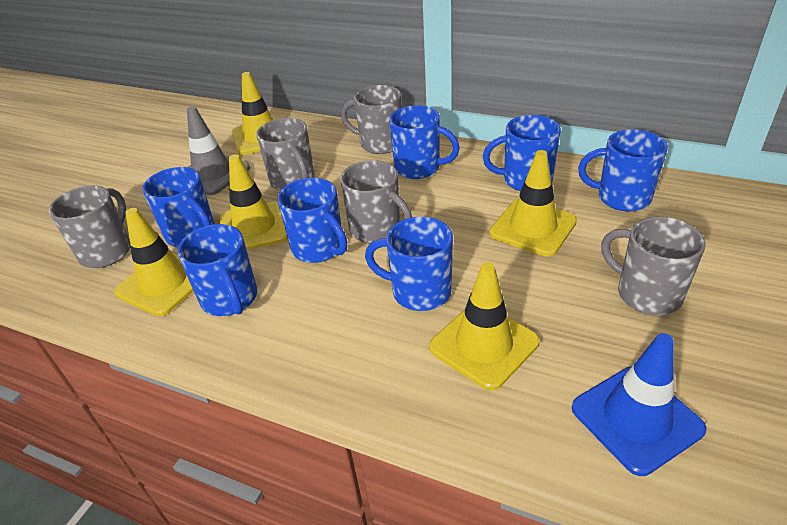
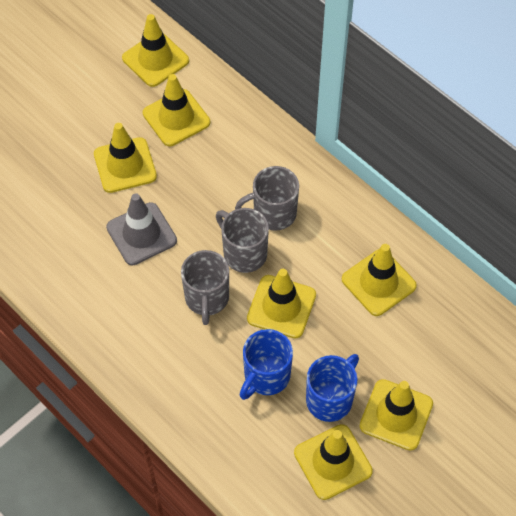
blue mug: [142,167,215,247] [177,224,257,316] [277,178,347,263] [365,217,453,311] [389,105,460,179] [483,115,561,191] [578,130,668,211] = 7 -> [240,329,293,400] [306,354,359,422] = 2
blue traffic cone: [572,333,707,476] = 1 -> none = 0
grey mug: [49,186,130,268] [256,118,315,190] [340,160,412,243] [341,85,402,154] [601,217,706,315] = 5 -> [181,250,229,325] [216,208,269,273] [235,166,299,231] = 3
yellow traffic cone: [114,208,194,316] [219,154,288,250] [232,72,281,155] [429,262,540,391] [489,150,577,257] = 5 -> [94,123,157,193] [122,14,189,87] [143,74,210,146] [247,269,316,338] [294,424,373,500] [342,244,417,316] [360,379,433,451] = 7

